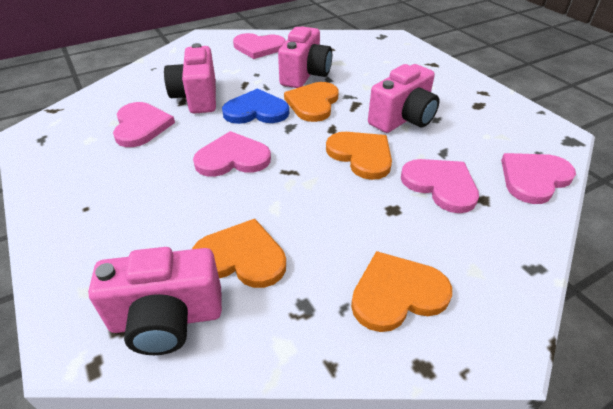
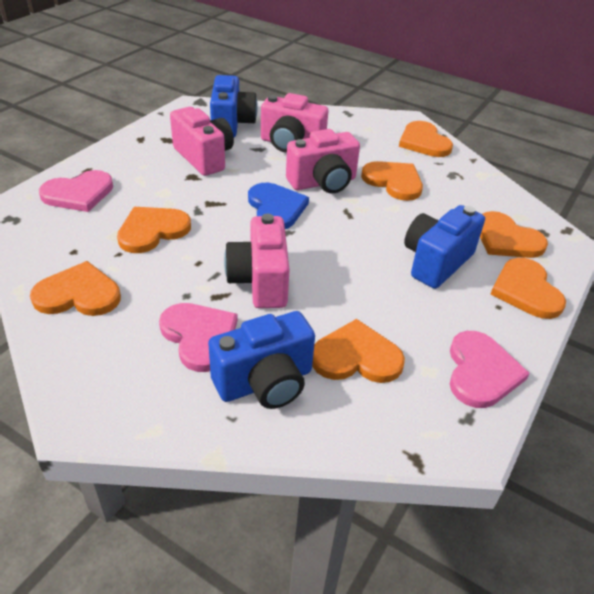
blue camera: none = 0 -> [208,311,315,409] [210,75,258,137] [404,205,485,289] = 3
orange heart: [192,219,286,288] [284,82,339,122] [326,132,392,180] [351,251,452,332] = 4 -> [30,261,121,316] [117,207,191,253] [312,319,405,383] [361,161,423,201] [399,121,453,157] [480,211,548,258] [490,258,566,319] = 7
pink heart: [113,102,175,147] [193,131,271,177] [233,33,286,59] [401,159,479,213] [501,153,576,204] = 5 -> [39,170,113,212] [159,303,238,372] [450,331,530,408] = 3

